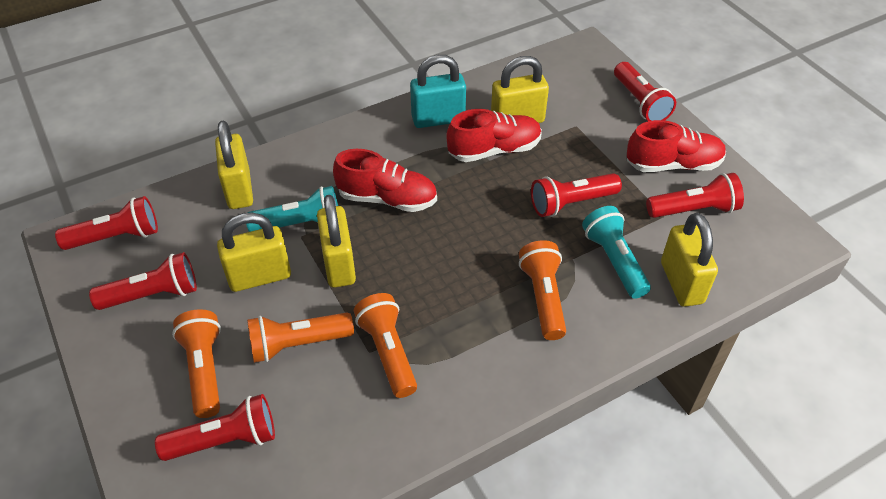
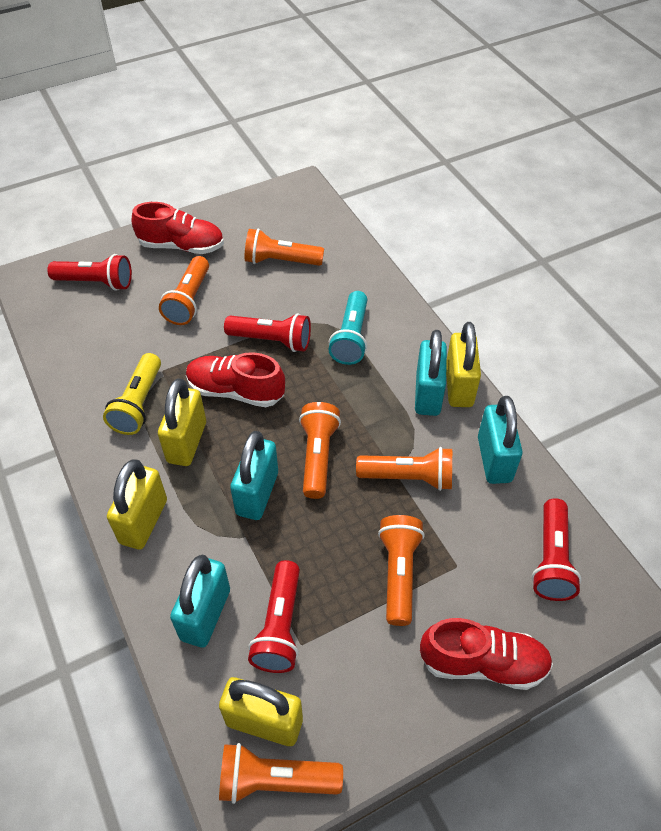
orange flashlight: [172,309,221,418] [247,313,354,363] [354,293,417,398] [519,240,566,340] = 4 -> [159,256,209,325] [219,743,343,804] [245,229,324,266] [299,402,341,499] [356,447,452,491] [378,515,424,626] = 6
red flashlight: [55,196,158,250] [89,252,197,310] [155,394,275,461] [531,173,622,217] [614,62,676,121] [646,173,744,218] = 6 -> [47,254,132,291] [224,313,311,352] [248,560,300,673] [532,498,582,601] = 4
turquoise flashlight: [246,186,338,232] [582,206,651,299] = 2 -> [328,291,367,365] = 1
turquoise padlock: [410,55,466,128] = 1 -> [170,554,230,648] [230,431,278,520] [415,330,447,416] [478,396,523,484] = 4
yellow flashlight: none = 0 -> [103,353,161,435] = 1
yellow padlock: [215,121,253,209] [217,212,291,292] [317,195,356,288] [491,56,549,123] [661,213,718,307] = 5 -> [107,459,167,549] [158,378,206,466] [219,677,303,746] [446,322,481,407] = 4

